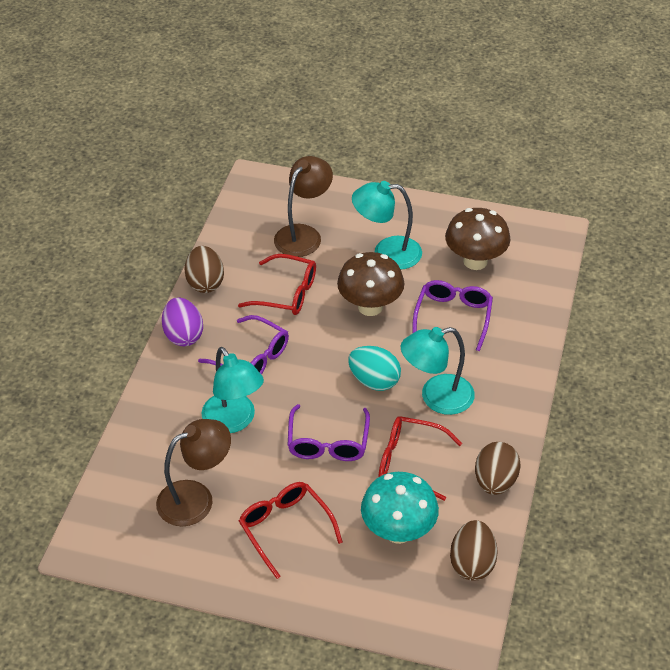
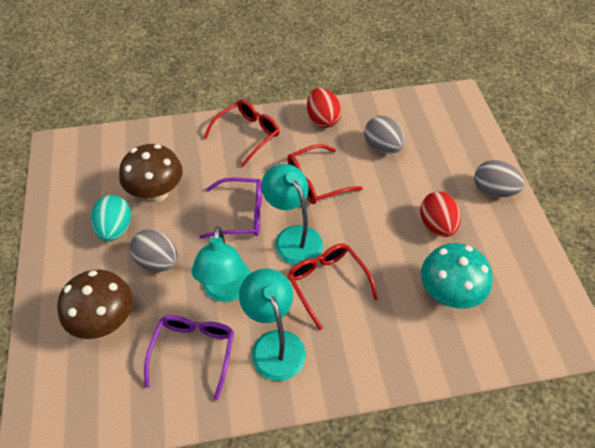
brown egg: [184,246,224,293] [450,520,498,581] [475,442,521,495] = 3 -> none = 0
brown lamp: [156,419,231,526] [274,156,333,257] = 2 -> none = 0
grey egg: none = 0 -> [130,229,178,272] [364,116,405,154] [474,160,525,198] = 3
purple egg: [162,297,203,346] = 1 -> none = 0
purple glasses: [198,315,289,375] [287,404,370,461] [412,280,493,351] = 3 -> [144,315,234,400] [200,178,262,239] = 2
red egg: none = 0 -> [307,88,342,128] [420,192,461,237] = 2

